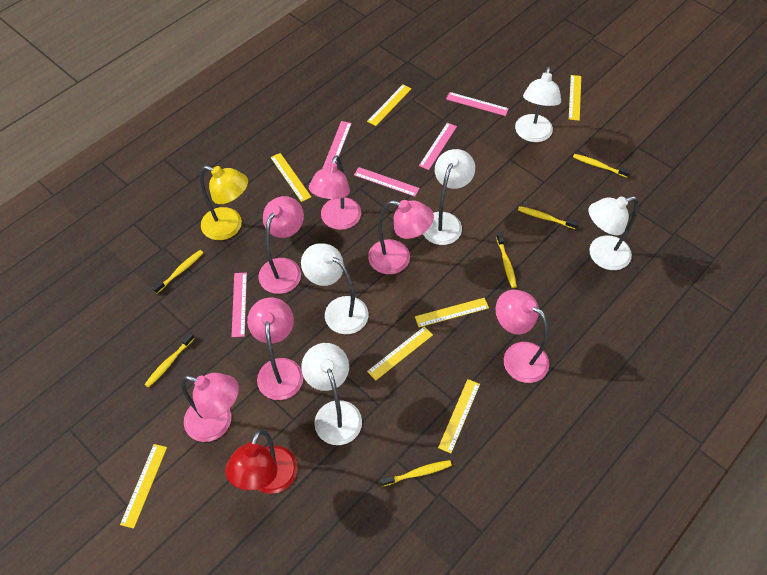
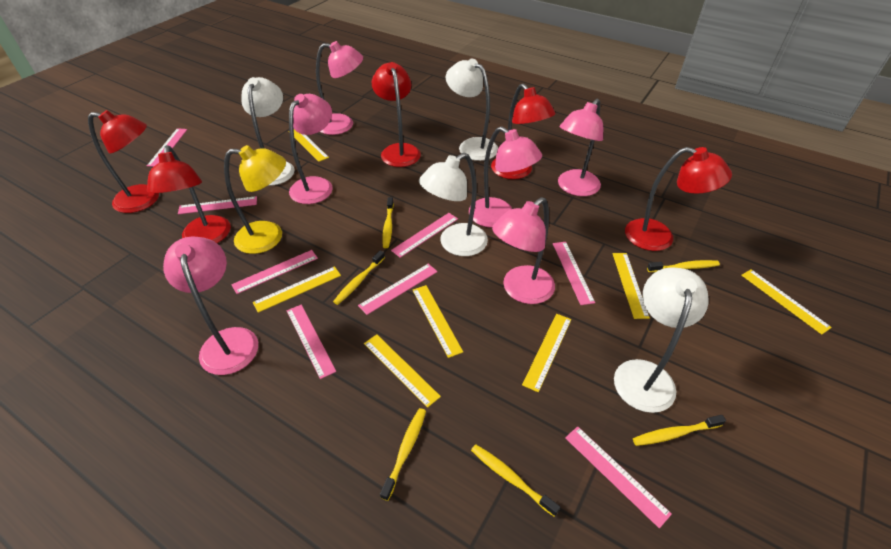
pink ruler: [231,272,247,337] [322,121,352,169] [354,167,420,197] [419,123,457,170] [446,92,509,116] = 5 -> [147,128,188,167] [178,196,257,215] [231,250,318,294] [287,305,336,379] [358,264,437,315] [391,213,458,258] [553,242,595,305] [565,426,672,528] = 8
red lamp: [225,430,298,494] = 1 -> [88,110,159,213] [147,145,231,243] [372,62,421,167] [491,83,556,179] [625,147,732,251] = 5
white lamp: [301,243,369,334] [301,343,362,445] [423,149,475,245] [515,67,561,142] [588,196,638,270] = 5 -> [241,77,295,186] [419,153,488,256] [446,59,498,161] [614,267,709,413] = 4

